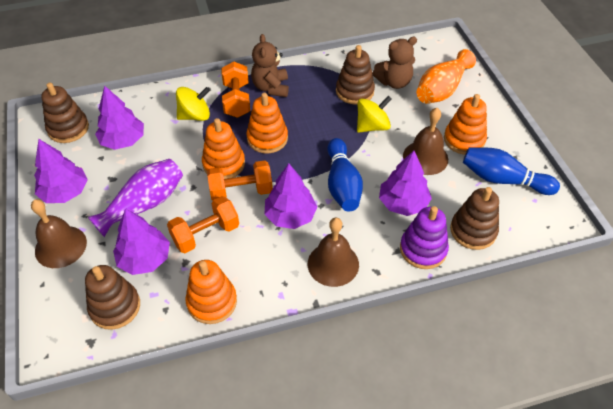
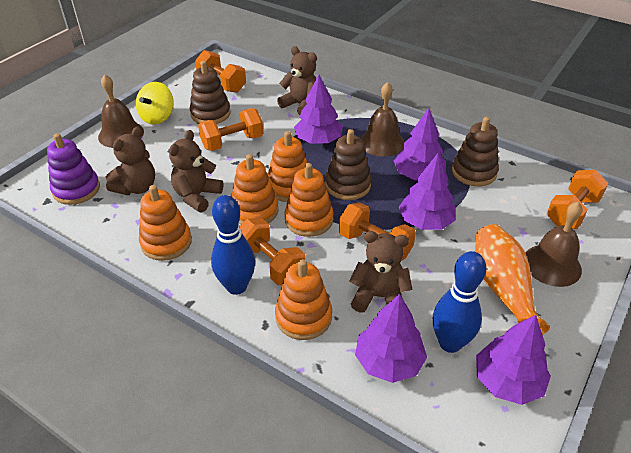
brown stacking toy: [41,83,89,143] [85,265,140,330] [336,45,375,104] [450,187,499,250] = 4 -> [190,61,231,124] [325,129,371,200] [452,117,499,186] = 3
brown teddy bear: [251,34,289,97] [372,37,417,89] = 2 -> [106,127,155,195] [169,130,223,212] [277,46,317,115] [349,231,413,313] = 4
orange dumbbell: [167,196,239,253] [207,160,273,201] [221,61,250,118] = 3 -> [195,50,246,93] [198,108,263,151] [239,218,305,285] [339,202,416,261] [547,170,608,229] = 5
orange stacking toy: [185,260,237,324] [202,118,245,179] [246,93,288,153] [444,94,487,155] = 4 -> [139,185,192,261] [231,154,279,225] [268,131,308,202] [275,259,332,340] [284,163,334,237] = 5
purple vase: [88,159,183,237] = 1 -> none = 0
yellow spinning top: [176,87,210,121] [357,96,392,133] = 2 -> [136,82,174,125] = 1

